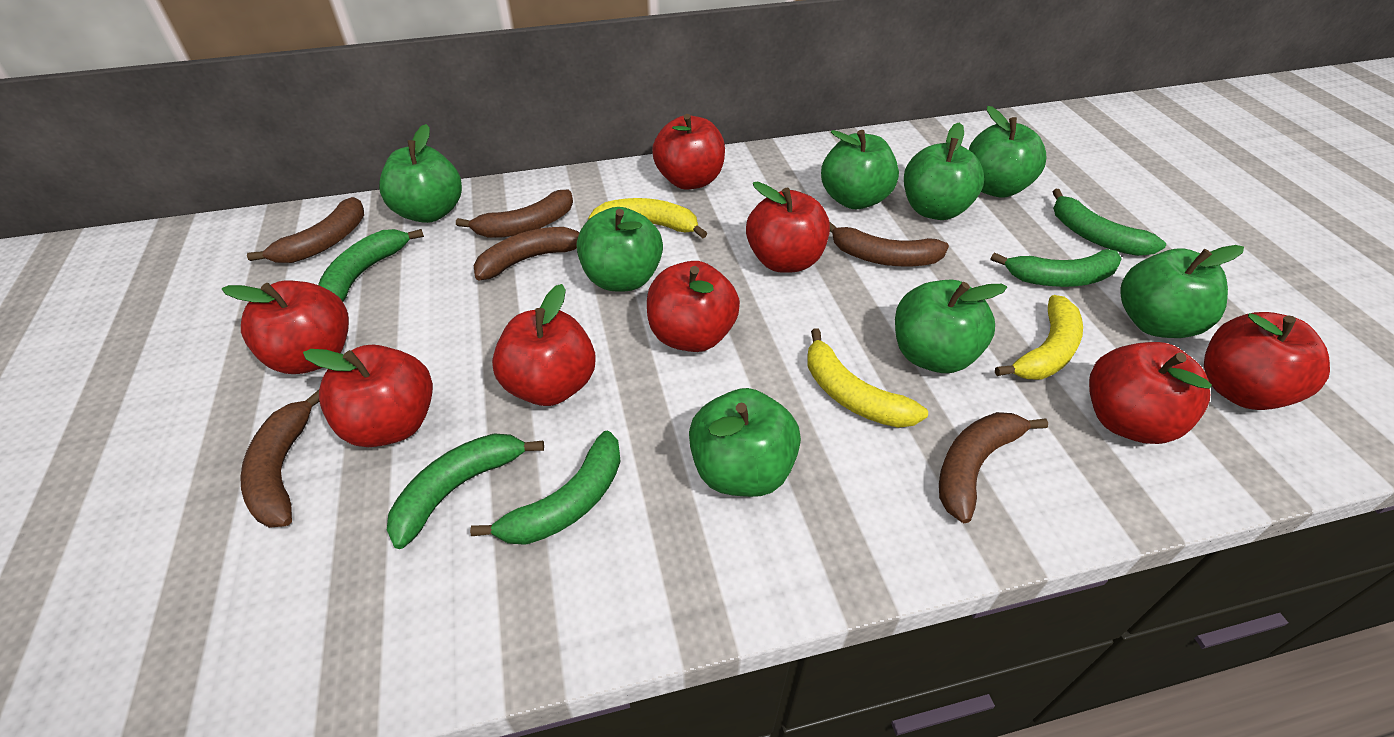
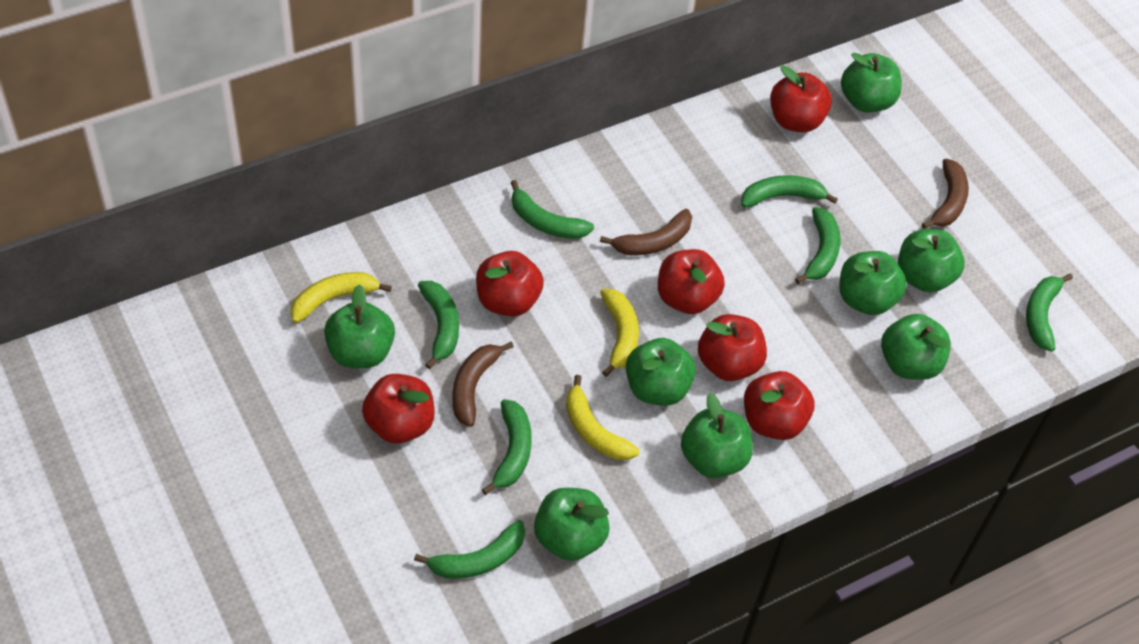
brown banana: [240,390,319,528] [247,197,364,263] [456,190,573,238] [474,227,579,280] [829,221,949,266] [939,412,1048,523] = 6 -> [452,342,514,427] [600,209,692,256] [922,158,969,229] = 3
green banana: [318,229,424,301] [387,433,544,549] [470,431,621,545] [990,249,1122,287] [1052,189,1166,256] = 5 -> [414,520,525,579] [418,281,459,369] [482,399,532,495] [511,180,594,239] [741,175,838,208] [795,207,840,284] [1026,273,1073,352] = 7
red apple: [222,280,349,374] [303,345,433,447] [492,284,596,406] [647,261,740,352] [652,114,725,190] [746,181,830,273] [1089,342,1212,444] [1204,312,1330,410] = 8 -> [362,374,435,444] [476,251,544,316] [658,249,725,314] [698,314,767,381] [744,371,815,440] [770,65,832,132] = 6

